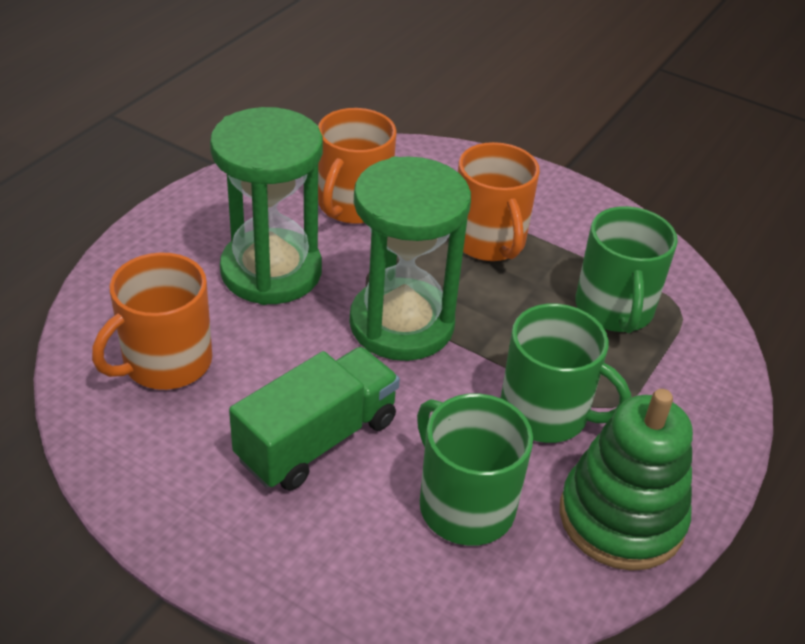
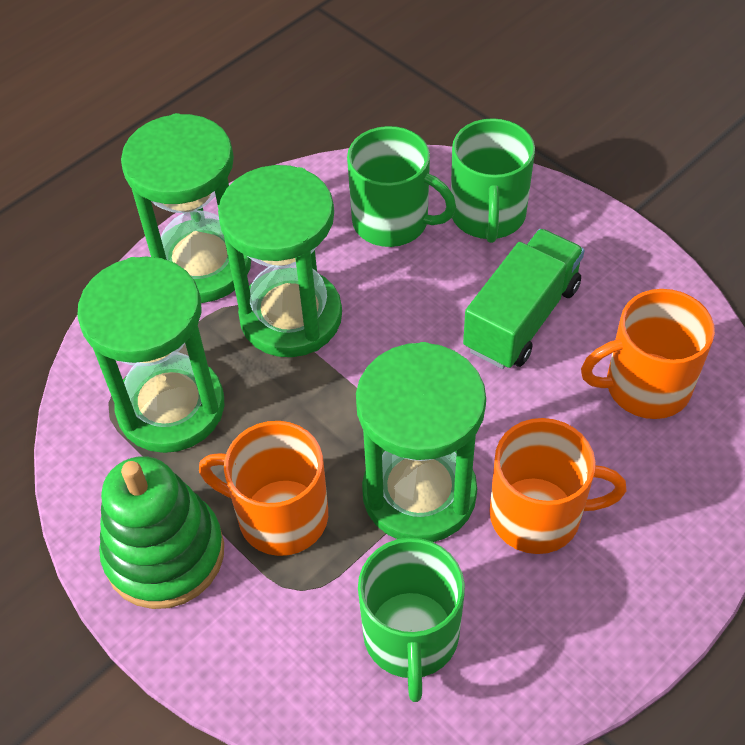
green hourglass: [210,107,323,305] [349,156,471,361] = 2 -> [77,256,224,453] [121,113,251,303] [218,165,342,357] [356,342,486,542] = 4

